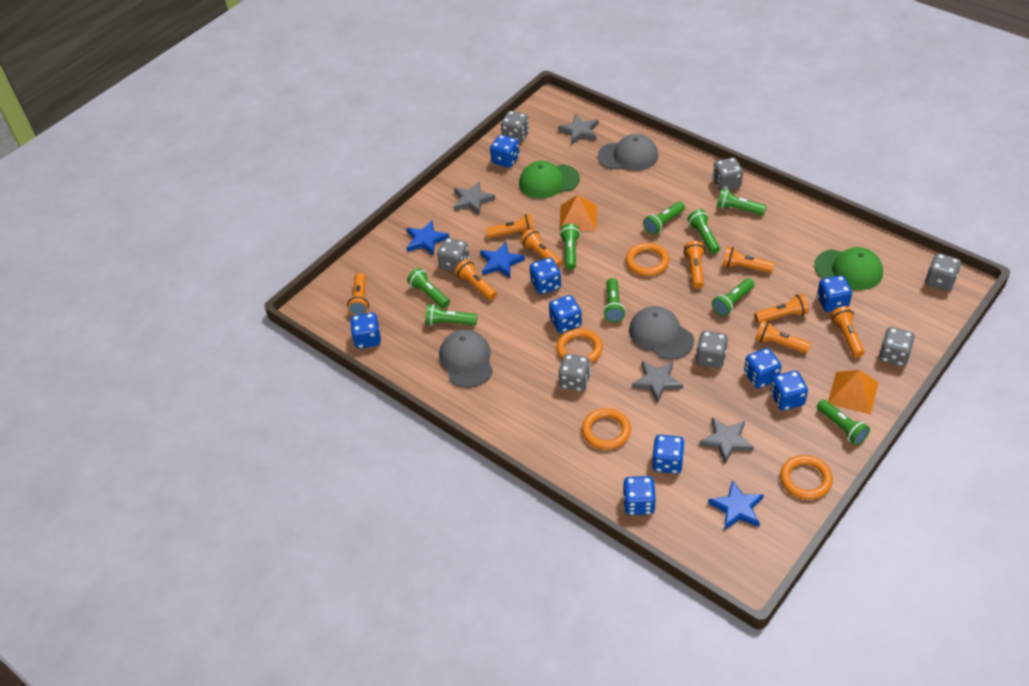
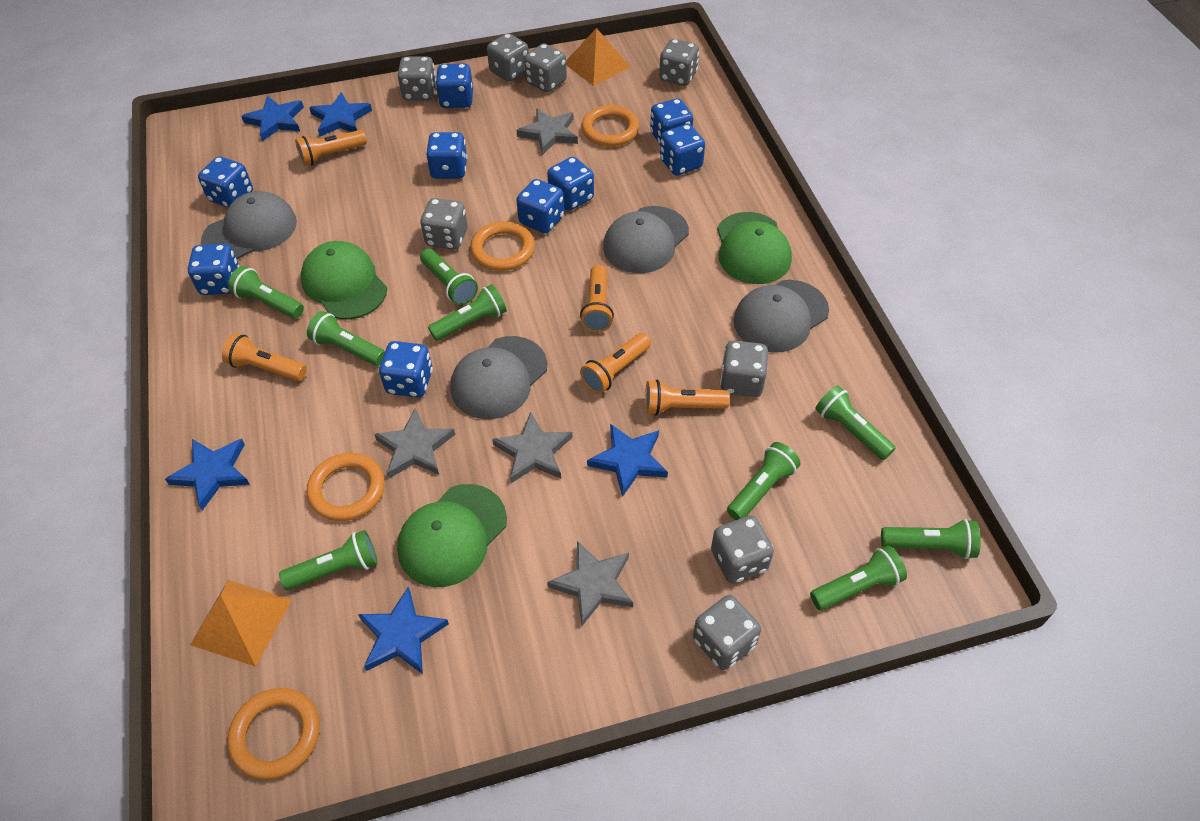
blue star: [406,220,449,256] [480,242,525,278] [708,480,764,530] = 3 -> [165,439,250,510] [241,96,304,141] [309,92,372,136] [358,587,449,674] [587,424,668,497] = 5
green cap: [519,161,580,199] [814,247,883,290] = 2 -> [300,241,387,319] [397,484,507,587] [717,212,792,284] = 3
grey cap: [439,329,493,388] [598,134,658,171] [629,306,694,360] = 3 -> [201,191,297,259] [451,336,547,419] [603,206,689,273] [734,280,829,353] = 4
grey dice: [437,238,469,272] [501,111,529,143] [559,354,591,392] [696,331,728,368] [713,158,743,191] [879,327,915,366] [926,253,961,291] = 7 -> [398,57,436,101] [420,198,467,250] [487,33,529,82] [524,43,567,92] [659,39,699,86] [693,595,761,670] [711,515,774,584] [720,341,768,397] = 8
orange flashlight: [347,273,369,315] [455,259,497,300] [486,214,535,238] [520,229,562,268] [684,241,705,289] [722,247,775,273] [754,294,809,323] [755,320,811,354] [830,306,865,358] = 9 -> [222,333,307,381] [295,130,367,166] [580,265,614,332] [580,333,651,394] [645,380,730,415] = 5

